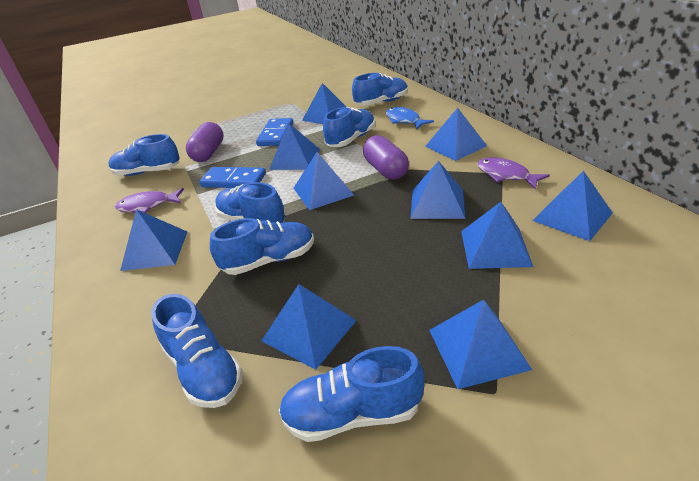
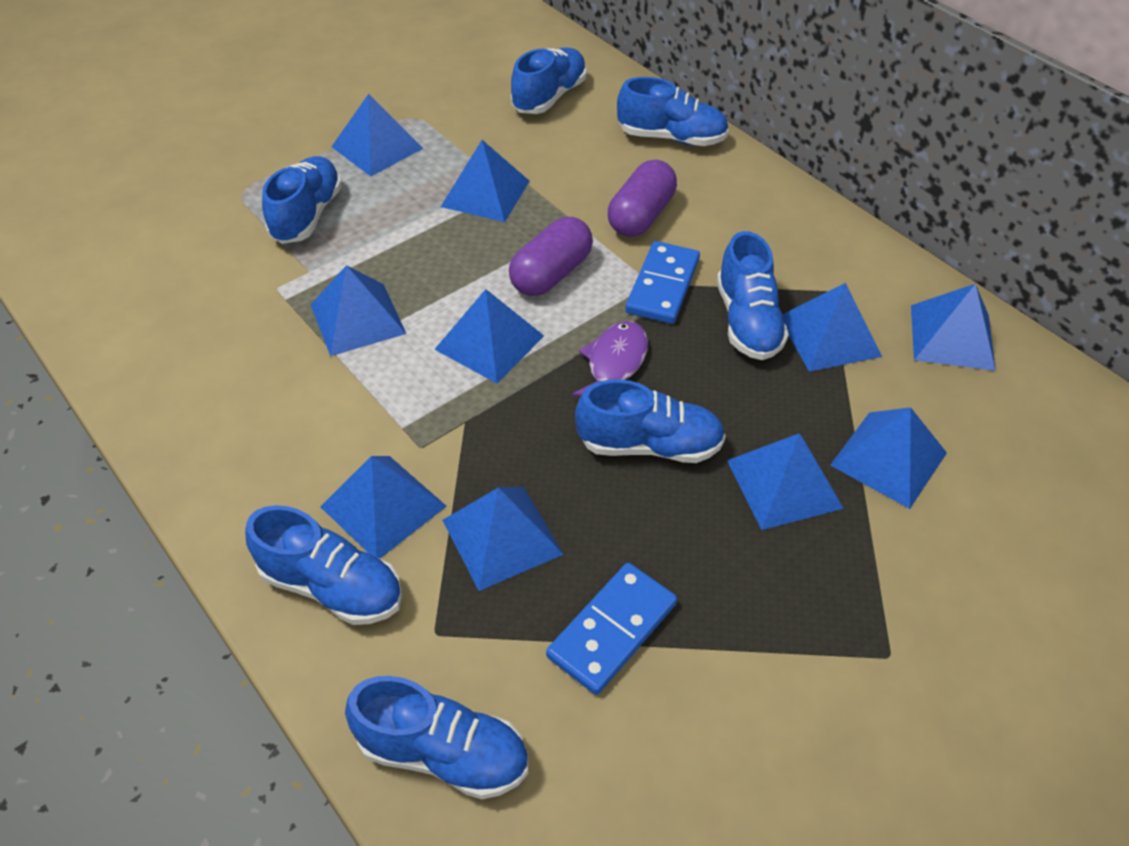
blue fish: [386,107,434,129] = 1 -> none = 0
purple fish: [115,188,184,213] [477,157,550,189] = 2 -> [572,321,648,397] = 1

